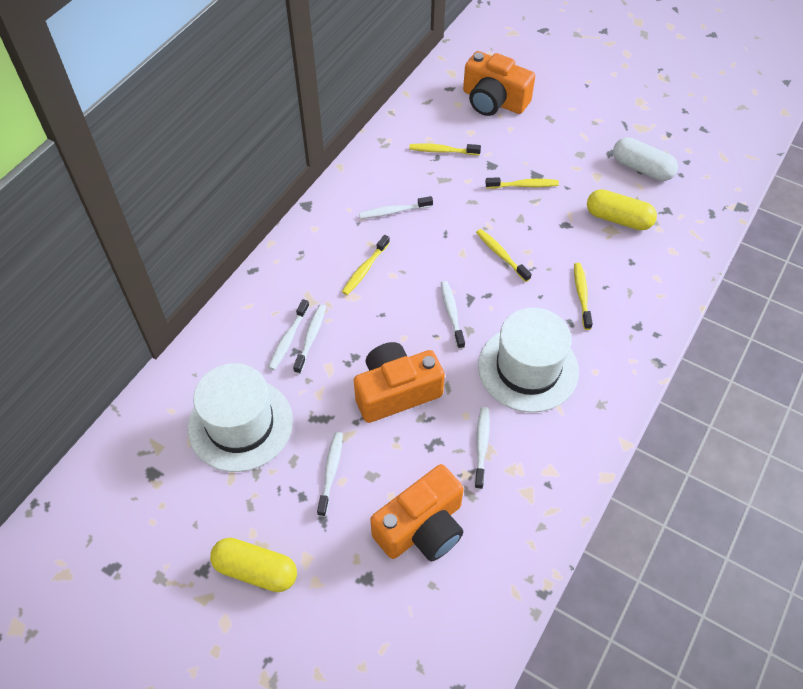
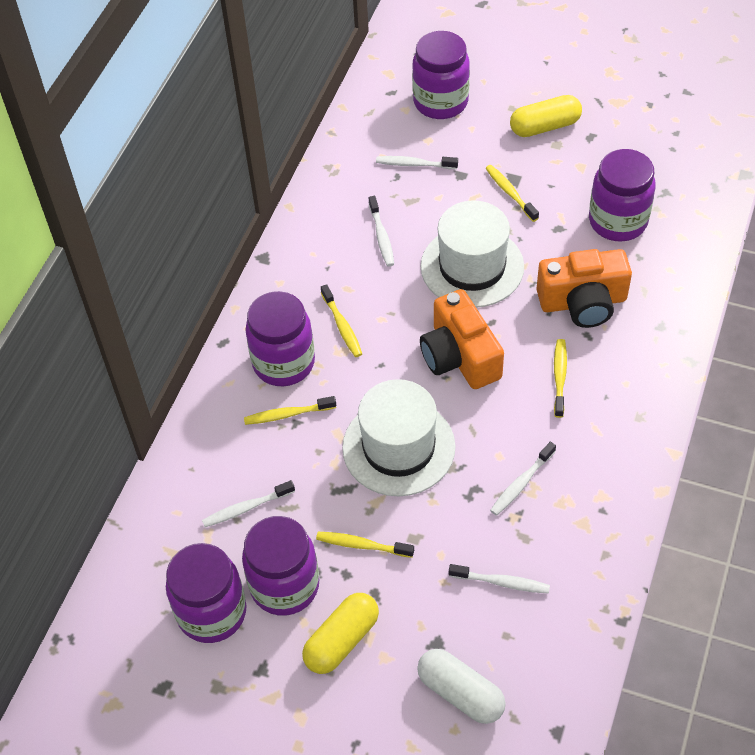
orange camera: [354,342,445,423] [370,464,464,561] [463,51,535,116] = 3 -> [420,289,504,389] [536,249,632,328] = 2
purple jar: none = 0 -> [166,543,247,643] [242,516,319,616] [245,291,315,386] [412,31,470,119] [589,149,655,242] = 5
white toothbrush: [268,299,310,370] [293,304,326,374] [317,432,343,517] [359,196,433,219] [441,281,465,349] [474,407,490,489] = 6 -> [202,480,295,527] [369,196,394,267] [376,156,458,169] [449,564,550,594] [490,442,556,516] = 5

